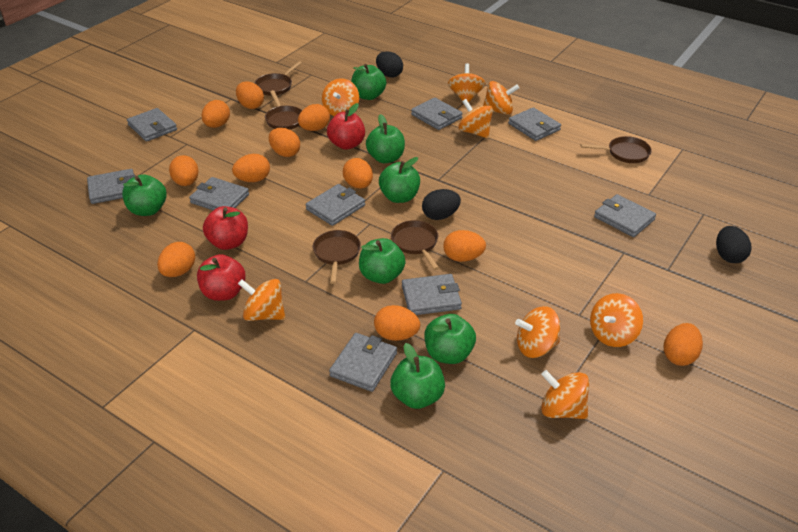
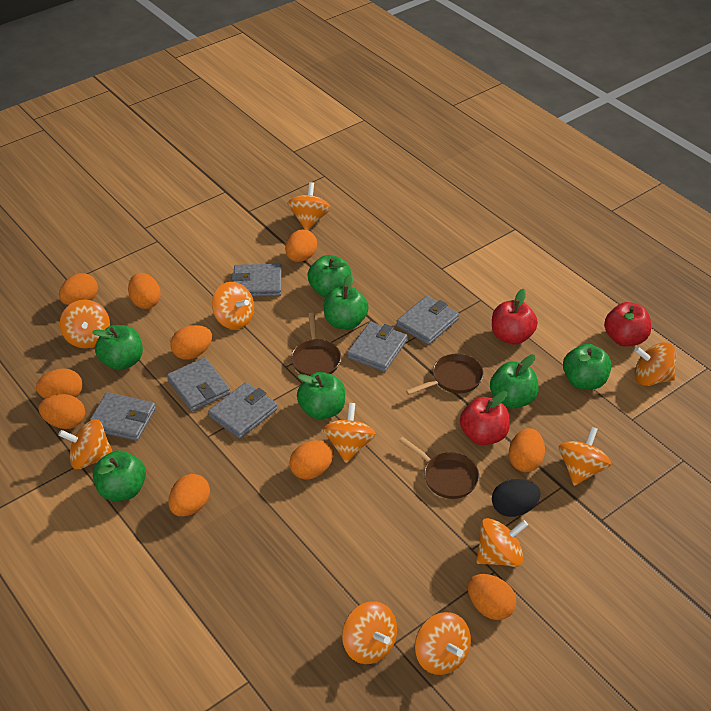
black egg: [376,51,403,77] [422,189,461,220] [716,226,751,263] = 3 -> [492,479,541,517] = 1
brown pan: [254,61,302,96] [265,90,302,130] [313,230,361,284] [391,220,439,270] [581,136,652,163] = 5 -> [291,313,341,376] [399,437,479,499] [406,354,484,395] = 3
grey wallet: [87,169,135,204] [127,108,177,142] [189,177,249,210] [306,184,365,226] [329,333,397,392] [402,274,462,315] [411,98,463,130] [508,107,561,141] [594,194,656,237] = 9 -> [89,392,156,441] [167,357,230,411] [208,382,277,439] [231,264,282,297] [347,322,407,372] [396,296,459,345] = 6
orange egg: [157,242,195,277] [169,155,199,186] [201,100,230,128] [232,154,270,182] [236,81,264,109] [269,128,300,157] [298,104,330,131] [343,158,373,189] [374,305,420,341] [443,230,486,262] [663,323,703,366] = 11 -> [36,368,83,399] [39,394,85,429] [59,273,98,305] [128,273,161,309] [168,474,210,517] [170,325,212,360] [285,229,317,262] [289,440,334,480] [468,574,516,620] [509,428,545,472] = 10
orange spinning top: [238,279,285,321] [322,79,359,116] [448,63,486,102] [458,99,493,138] [483,81,519,115] [515,306,560,358] [541,370,589,419] [590,293,643,347] = 8 -> [58,419,113,469] [60,300,110,348] [212,282,254,329] [288,182,331,230] [323,403,376,463] [342,601,397,664] [415,612,471,675] [477,518,528,567] [559,427,611,486] [634,342,676,386] = 10

